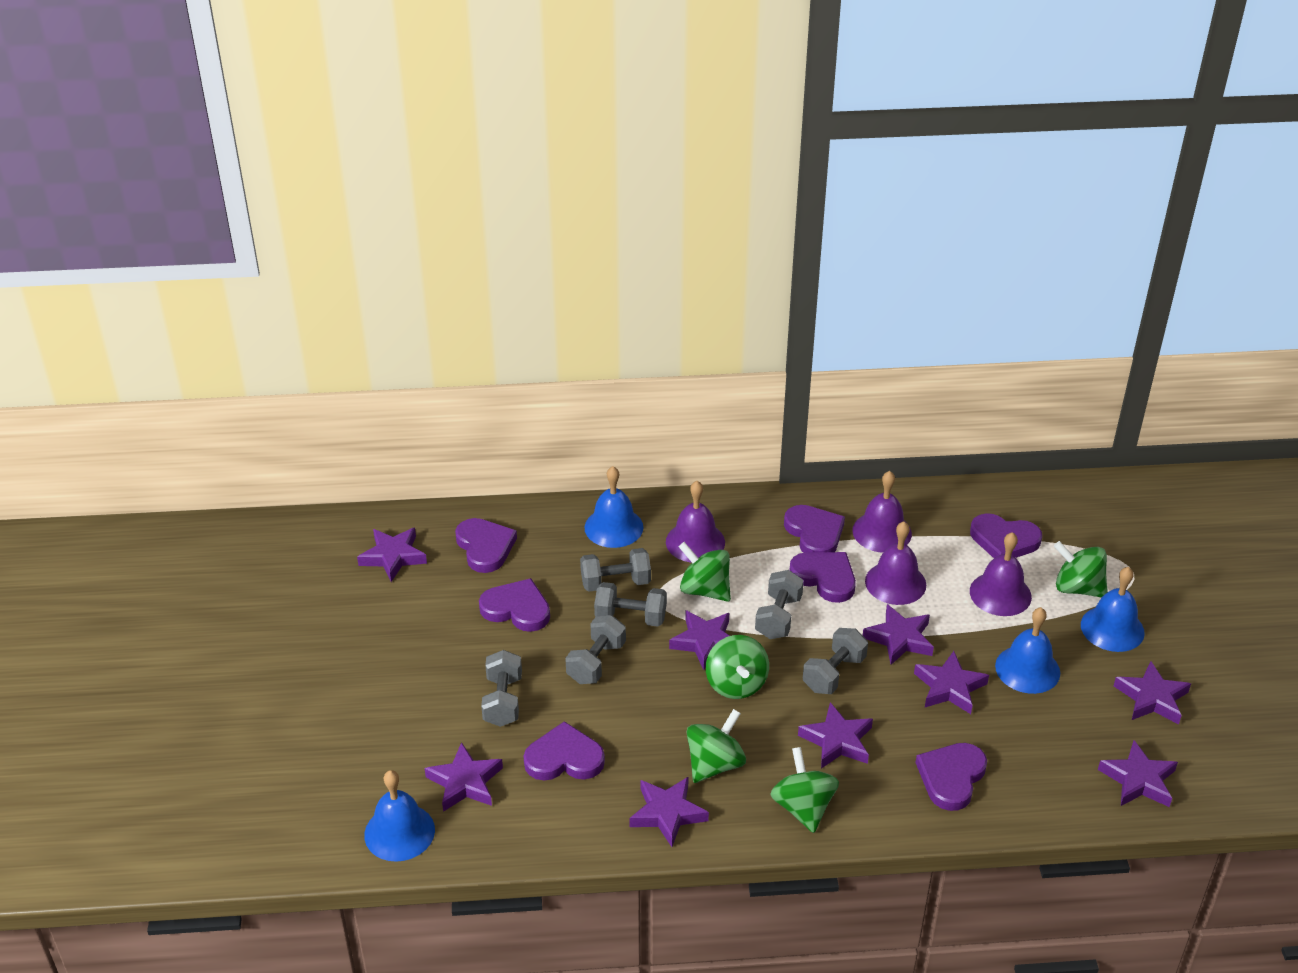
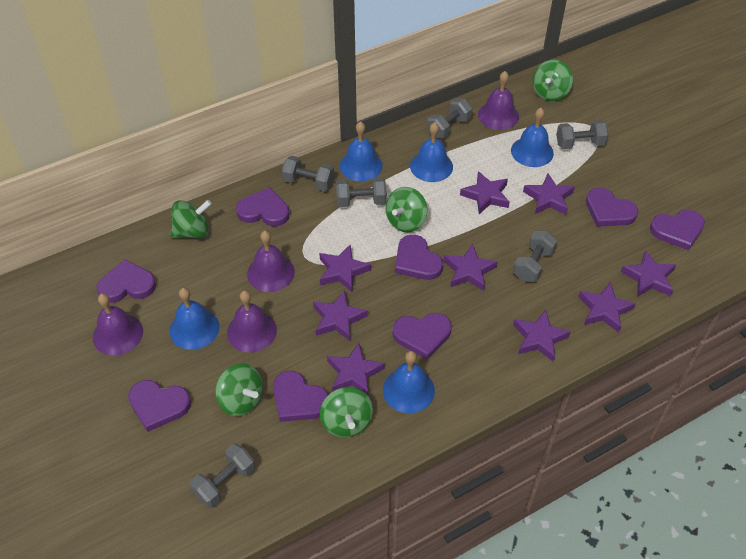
blue bell: [364,770,435,862] [585,466,643,548] [995,607,1060,694] [1081,567,1145,652] = 4 -> [169,288,219,350] [340,121,383,181] [383,351,435,413] [410,122,453,182] [511,108,554,167] = 5
purple heart: [455,518,517,573] [479,578,550,632] [523,721,605,781] [784,505,845,553] [790,552,856,603] [916,743,987,811] [970,513,1042,558] = 7 -> [96,259,156,303] [128,380,191,432] [236,187,290,227] [273,371,328,422] [393,313,452,360] [395,235,443,280] [586,187,638,227] [650,210,705,250] = 8

